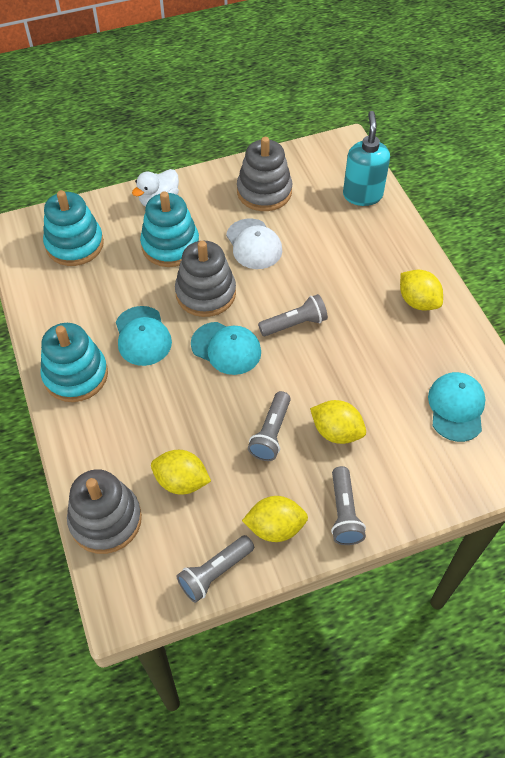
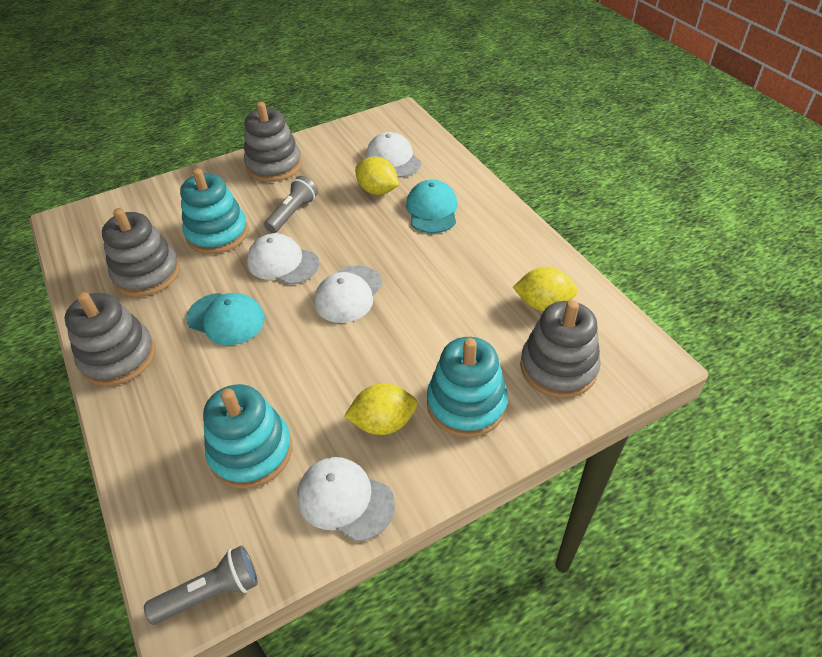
grey flashlight: [177,535,254,603] [248,391,291,461] [258,294,328,336] [331,466,366,545] = 4 -> [144,545,258,625] [264,176,318,233] = 2
grey stacking toy: [67,469,142,554] [175,241,236,317] [237,137,292,211] = 3 -> [64,292,156,386] [102,208,180,297] [244,102,302,182] [520,300,601,398] = 4
turquoise cap: [116,306,172,366] [191,322,261,375] [428,372,486,442] = 3 -> [186,293,265,345] [406,180,458,233] = 2
turquoise soap dispenser: [343,111,390,206] = 1 -> none = 0
white cap: [226,219,282,269] = 1 -> [247,233,320,285] [297,457,395,541] [314,265,383,323] [366,132,421,178] = 4
white duck: [132,169,179,206] = 1 -> none = 0
yellow lemon: [151,450,211,495] [242,496,308,542] [310,400,366,444] [400,270,443,310] = 4 -> [344,383,417,435] [355,157,399,195] [513,267,578,311] = 3

